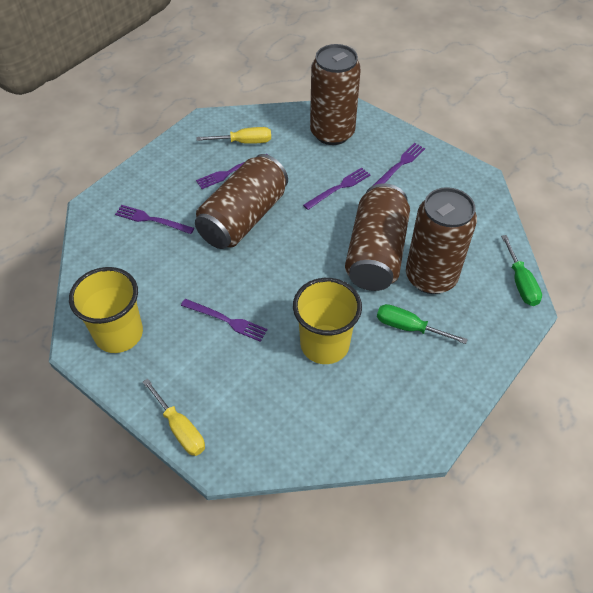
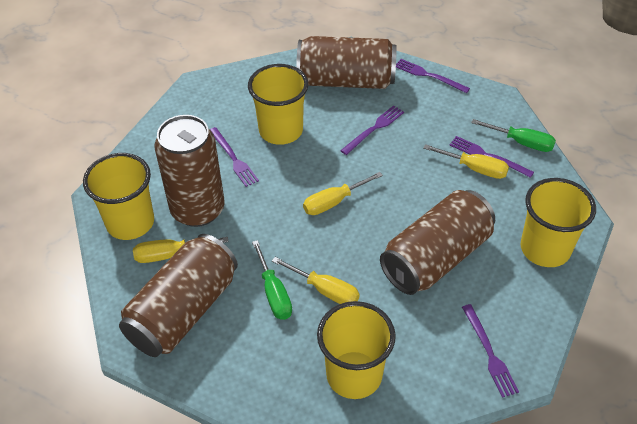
yellow cup: [69,267,143,353] [293,278,362,364] = 2 -> [83,153,154,240] [248,64,308,145] [317,301,396,399] [521,178,596,267] = 4
yellow screwdriver: [143,378,205,456] [196,127,271,144] = 2 -> [133,237,229,263] [272,257,359,304] [303,172,383,215] [423,144,509,179] = 4

